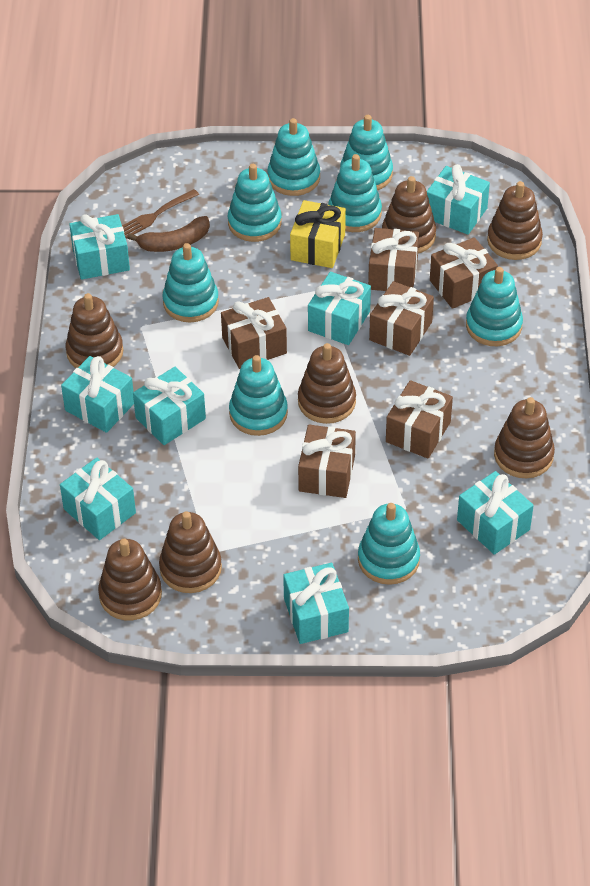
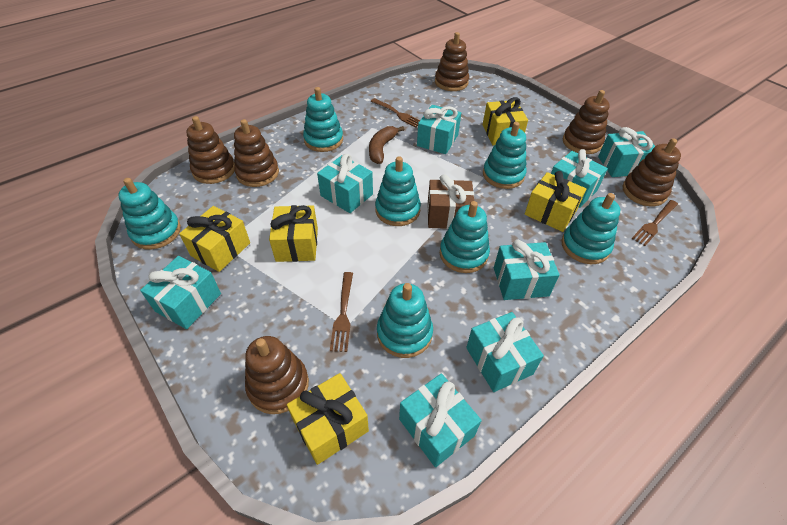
brown fork: [122,189,199,238] = 1 -> [330,272,353,352] [371,98,420,128] [632,200,678,246] = 3
brown gift: [221,297,287,369] [298,425,356,498] [368,228,419,291] [369,281,434,356] [386,380,453,458] [430,237,498,309] = 6 -> [427,174,474,229] = 1
brown stacking toy: [66,293,123,368] [98,539,162,620] [159,511,222,593] [298,343,356,424] [382,176,436,254] [487,181,543,260] [494,397,555,478] = 7 -> [186,116,235,184] [234,119,279,187] [245,336,309,414] [435,32,469,91] [563,90,610,154] [623,139,681,206] = 6
turquoise stacking toy: [162,243,219,323] [228,164,282,242] [229,355,288,436] [267,118,320,196] [328,154,382,232] [340,115,393,190] [358,503,420,585] [466,267,523,346] = 8 -> [118,178,181,250] [303,87,343,152] [375,156,421,226] [377,283,433,358] [440,201,490,273] [483,122,526,189] [562,193,620,264] = 7
yellow gift: [290,200,346,268] = 1 -> [179,206,250,272] [269,205,318,262] [287,373,369,465] [483,97,528,145] [525,171,586,232] = 5

